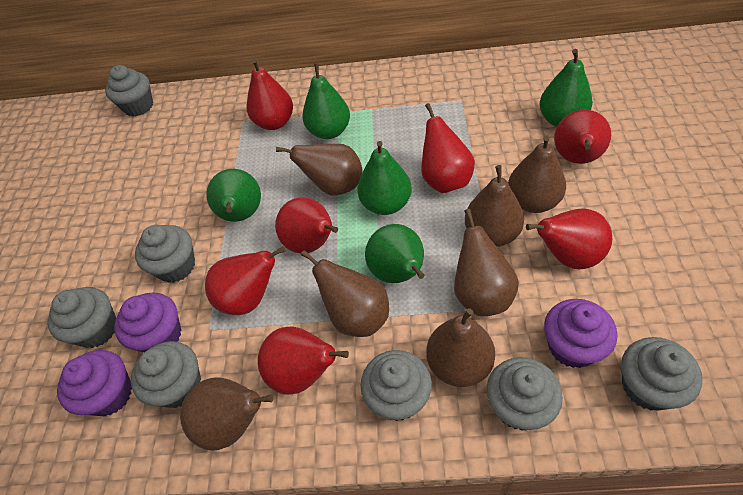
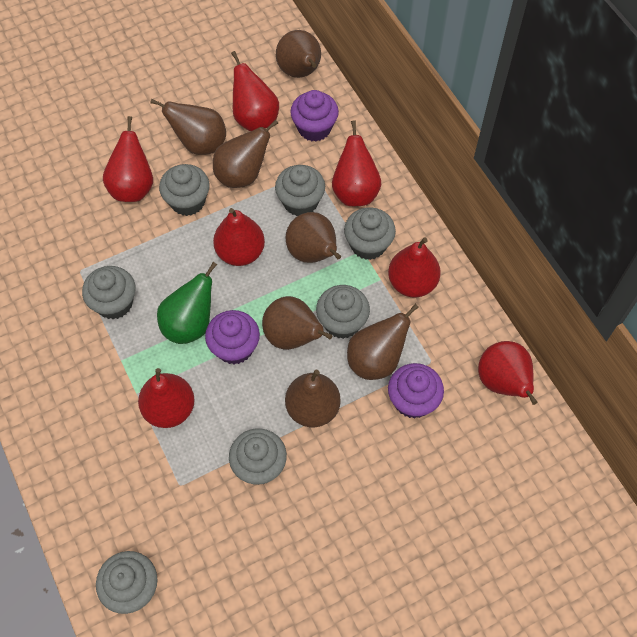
green pear: [206,169,261,222] [302,63,350,139] [357,141,412,215] [365,224,425,283] [540,49,593,127] = 5 -> [157,262,217,344] = 1

